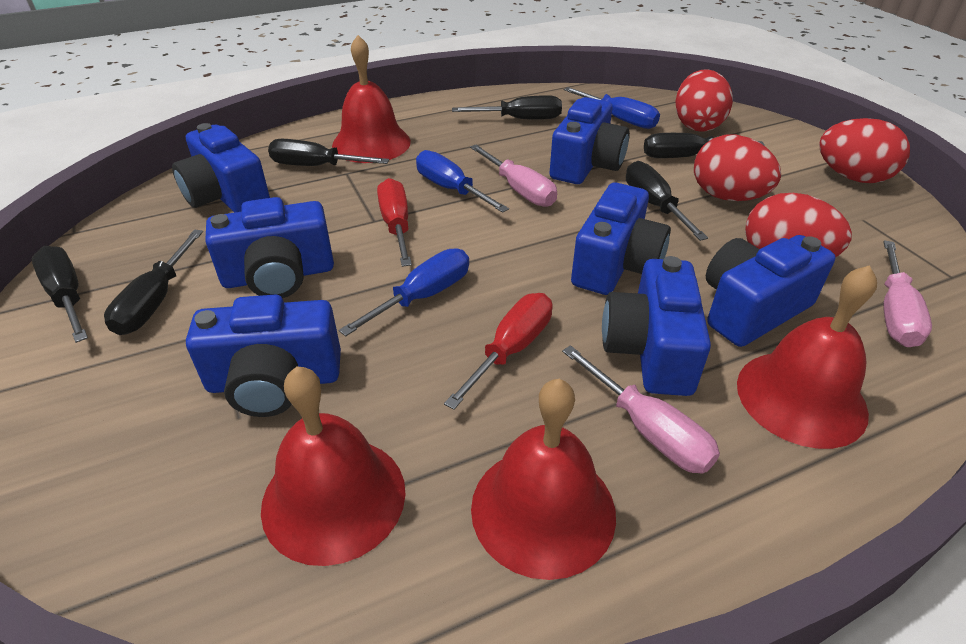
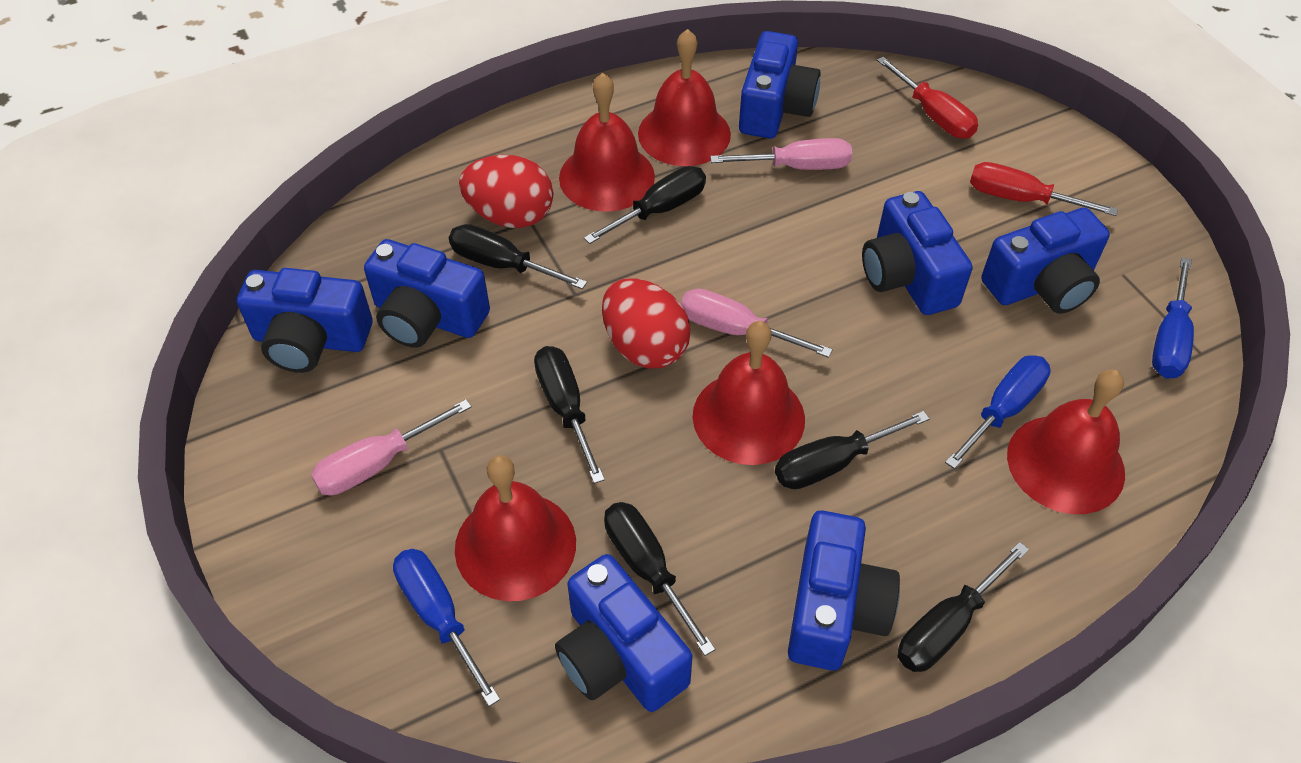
red bell: [261,366,406,566] [332,35,411,163] [471,379,616,580] [737,265,877,449] = 4 -> [455,455,576,601] [559,73,655,212] [638,29,731,166] [693,321,805,465] [1007,369,1125,514] = 5
red egg: [675,69,733,132] [694,135,781,201] [745,193,852,257] [819,118,910,183] = 4 -> [459,155,553,228] [602,278,691,369] = 2

